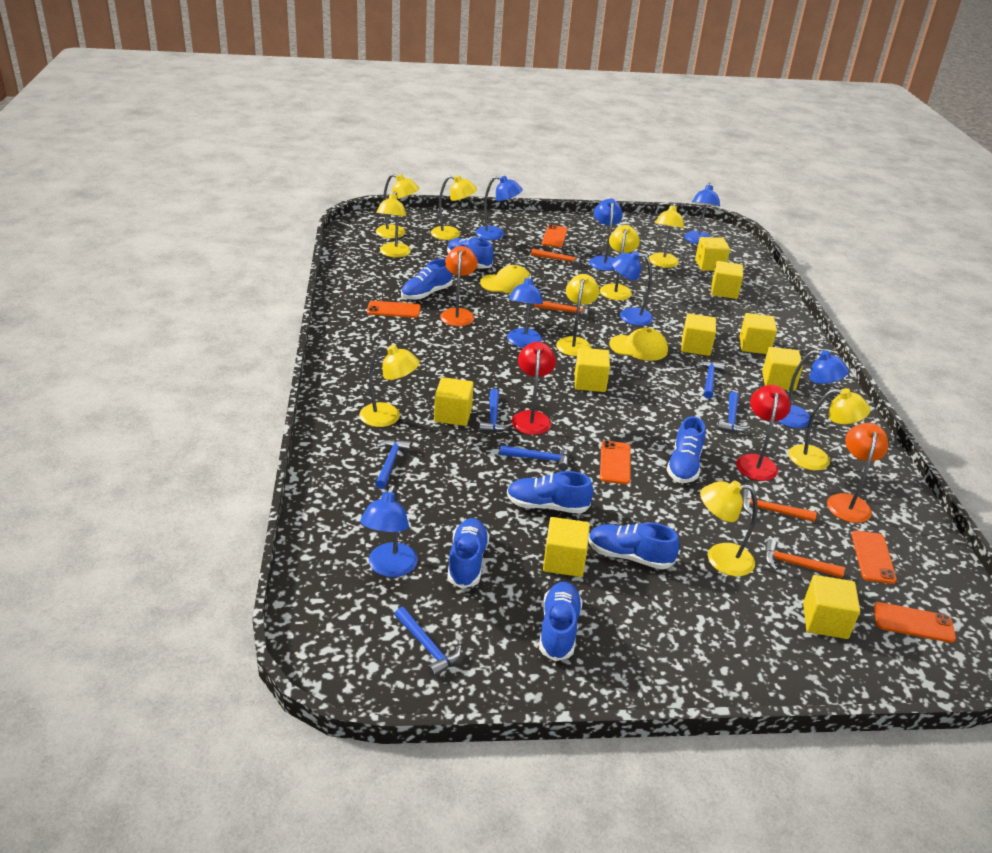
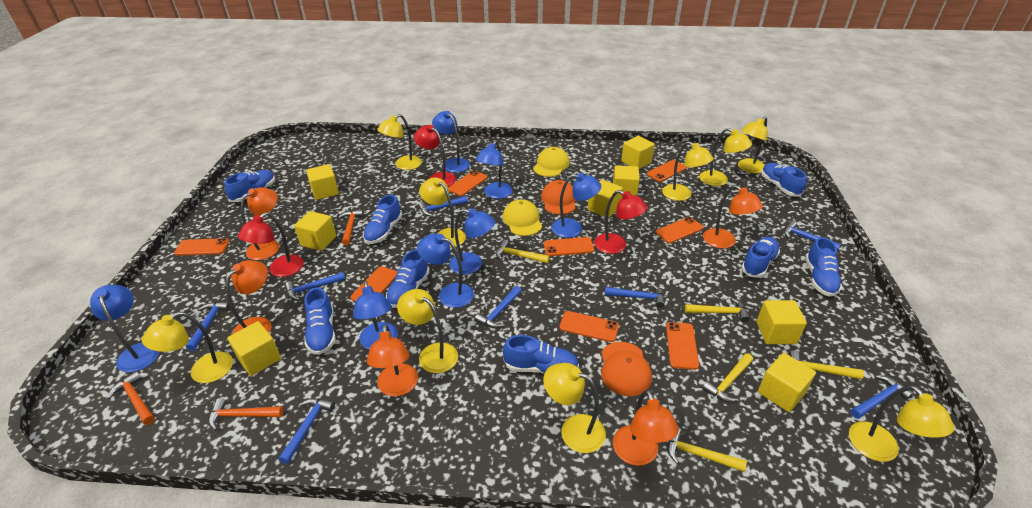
blue hammer: [375,439,412,489] [394,607,461,677] [479,389,512,432] [499,445,569,471] [695,361,725,399] [717,391,750,433] = 6 -> [186,302,230,351] [279,398,335,464] [285,272,345,301] [418,196,468,217] [475,286,522,328] [605,284,665,308] [784,220,841,251] [850,375,913,419] = 8
blue shoe: [401,259,453,300] [447,237,493,269] [447,518,490,589] [507,471,593,514] [539,582,583,661] [588,522,679,569] [667,416,705,483] = 7 -> [225,170,275,202] [304,287,336,355] [363,195,402,244] [386,249,429,308] [503,335,579,374] [741,237,780,278] [761,163,807,197] [805,237,842,296] = 8
orange cap: none = 0 -> [541,180,576,215] [601,342,652,396] = 2
orange hammer: [531,248,581,268] [534,301,589,320] [743,489,817,522] [764,539,845,578] = 4 -> [107,371,155,425] [209,398,283,431] [338,210,364,245] = 3
orange lamp: [440,246,478,326] [827,423,888,523] = 2 -> [226,260,271,334] [241,187,279,260] [367,324,418,396] [613,389,679,466] [703,185,763,249] = 5
orange phone: [367,301,421,318] [542,225,567,247] [600,441,631,484] [852,531,897,584] [874,602,956,643] = 5 -> [174,238,229,256] [351,266,397,302] [448,170,487,196] [544,237,594,256] [559,311,619,342] [647,160,687,182] [655,217,703,243] [666,322,699,370] = 8
red lamp: [511,342,556,435] [736,385,791,481] = 2 -> [238,212,304,277] [414,125,456,186] [594,190,648,254] = 3
yellow cube: [434,377,474,426] [543,517,590,577] [575,348,610,392] [681,313,716,356] [695,237,730,271] [711,261,743,299] [739,313,777,354] [762,347,803,391] [803,575,860,639] = 9 -> [227,321,281,376] [294,211,336,251] [306,164,339,200] [588,180,623,218] [613,165,640,198] [621,136,655,169] [757,300,807,344] [758,353,816,412] = 8
yellow hammer: none = 0 -> [496,240,550,263] [668,430,747,472] [685,298,750,322] [702,353,753,402] [789,350,864,380] = 5

